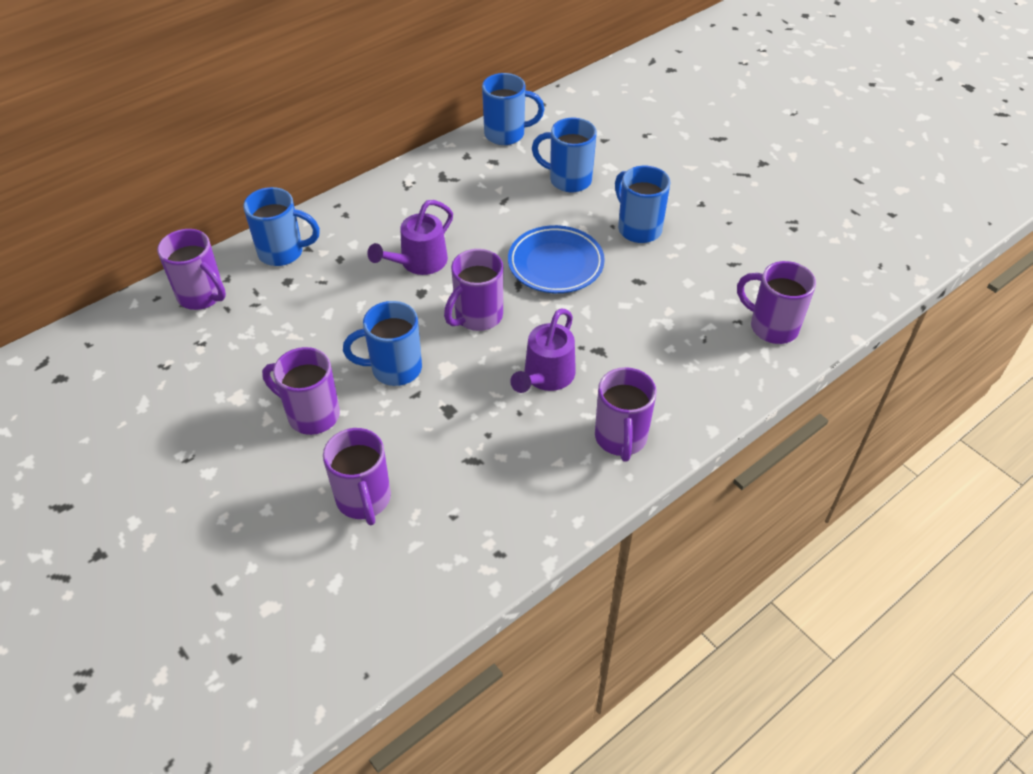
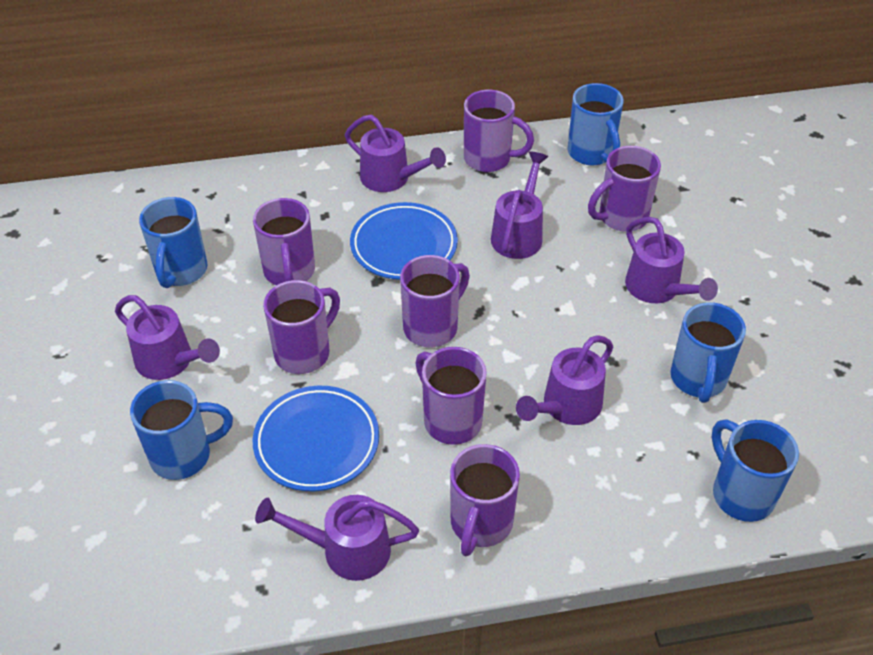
blue plate: [508,225,605,293] = 1 -> [253,386,379,491] [350,202,458,280] = 2
purple mug: [157,229,226,310] [262,347,340,435] [323,428,391,525] [444,249,503,331] [595,367,656,462] [737,261,816,344] = 6 -> [253,198,315,285] [263,280,340,374] [400,255,470,347] [416,347,487,445] [450,444,520,556] [464,90,534,172] [588,146,661,232] = 7
purple watering can: [367,200,453,275] [510,308,576,393] = 2 -> [115,295,220,380] [255,495,419,581] [345,115,446,192] [491,151,548,259] [516,335,613,425] [625,217,718,303] = 6

